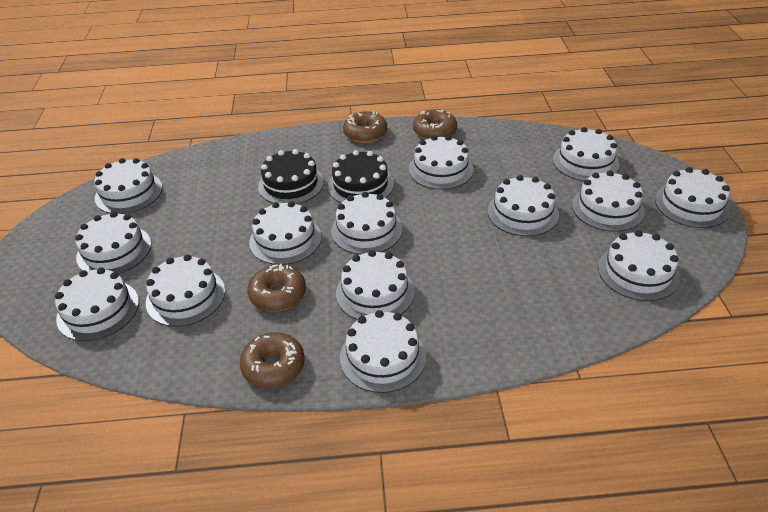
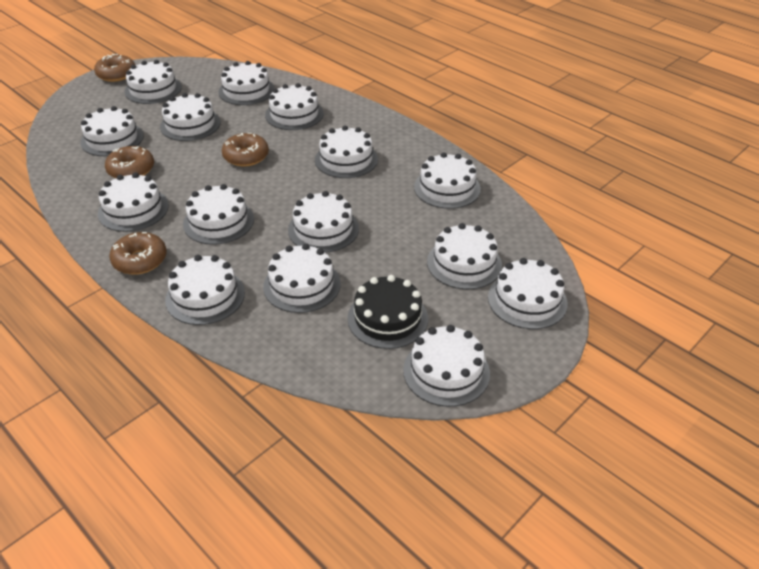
black cake: [258,149,324,204] [328,150,394,203] = 2 -> [347,275,428,349] = 1
white cake: [55,267,139,341] [75,212,151,274] [94,158,162,214] [146,254,225,327] [249,201,321,265] [331,192,402,255] [336,250,415,320] [340,310,426,393] [409,135,474,190] [488,175,559,236] [553,127,619,181] [572,171,645,232] [598,230,680,301] [655,167,730,228] = 14 -> [80,106,144,156] [98,173,169,232] [125,60,182,104] [160,93,220,141] [165,255,245,325] [183,184,254,245] [218,61,275,105] [263,244,341,313] [265,83,324,130] [288,191,359,253] [315,126,378,178] [403,325,490,407] [414,152,481,209] [427,223,502,289] [488,258,568,329] = 15

